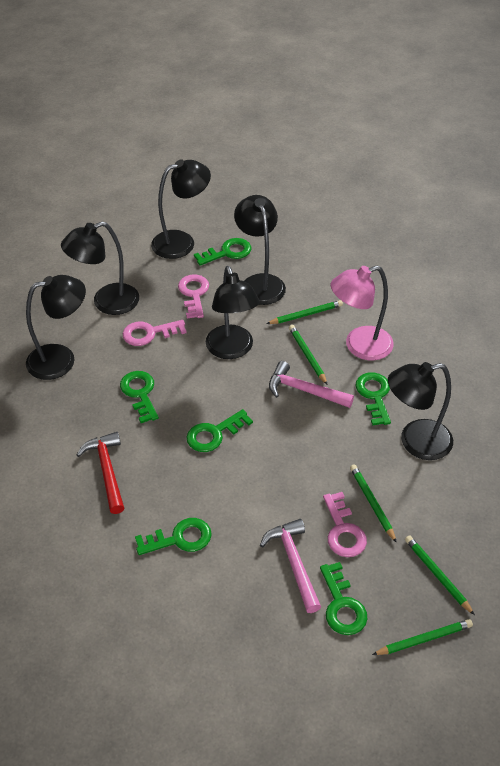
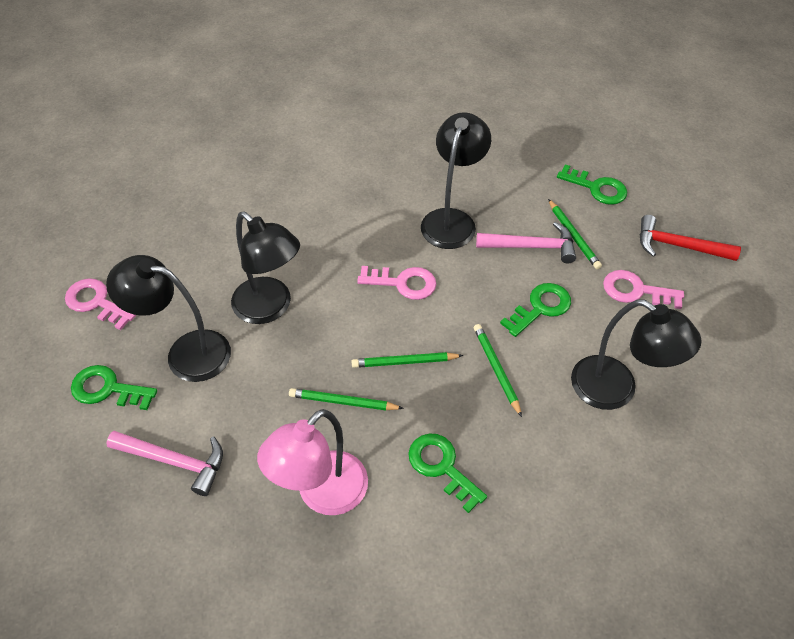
black lamp: [26,275,86,380] [61,222,139,315] [151,159,211,259] [206,266,260,359] [234,195,286,305] [388,362,453,460] = 6 -> [106,255,231,382] [231,211,300,324] [421,112,491,249] [571,299,702,410] = 4
green key: [120,371,159,423] [135,518,212,555] [186,409,253,452] [194,238,251,266] [320,562,367,635] [356,372,391,426] = 6 -> [71,365,157,410] [408,433,487,513] [500,283,571,337] [557,164,627,205] = 4
green pencil: [266,300,343,324] [289,325,327,384] [350,464,397,543] [372,619,473,655] [405,535,475,615] = 5 -> [289,388,404,411] [351,352,463,368] [474,324,522,417] [548,199,602,269] = 4

